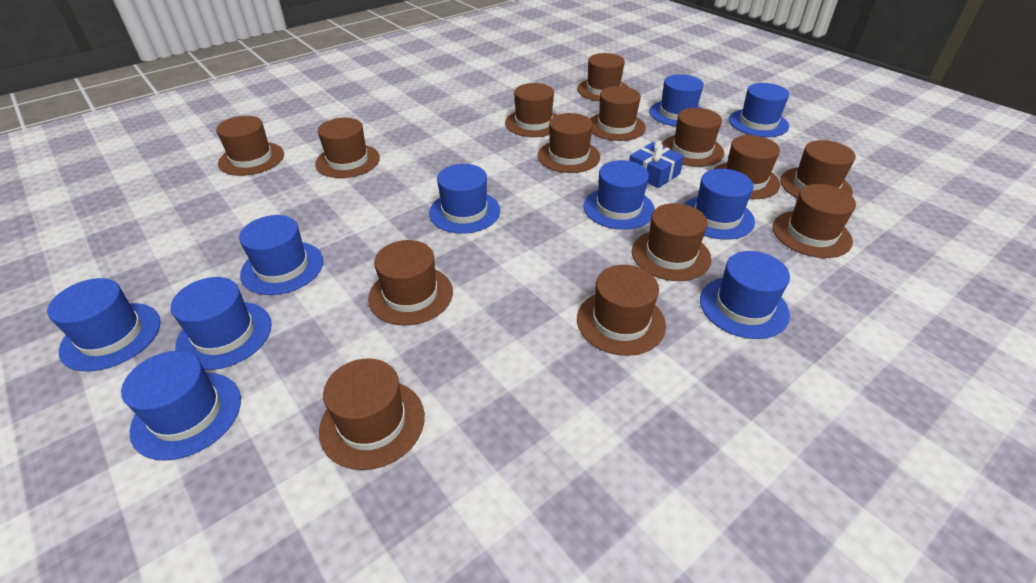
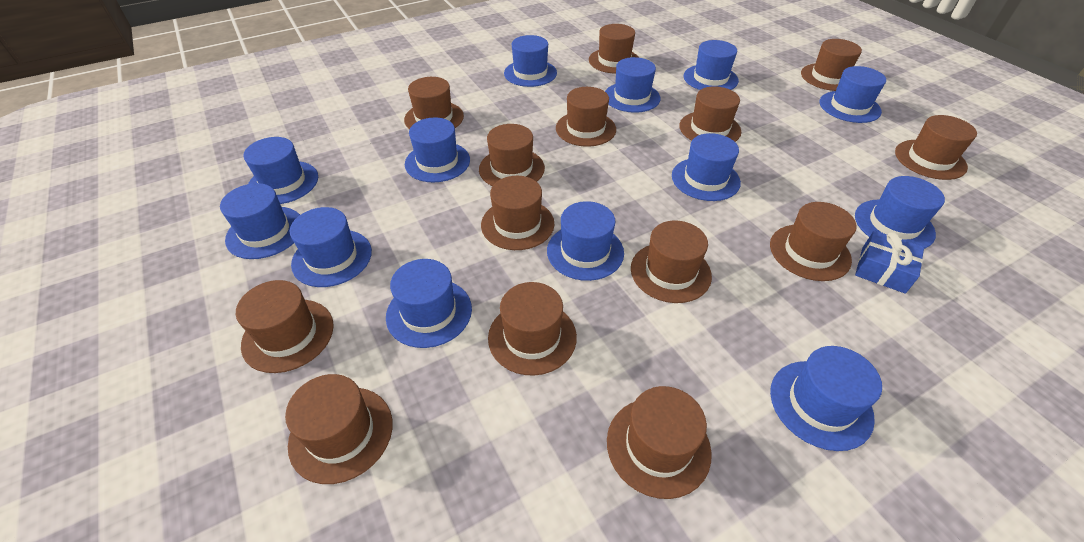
blue hat: [47,278,161,371] [121,351,241,461] [171,277,272,370] [239,215,323,295] [429,164,500,234] [584,160,655,230] [649,74,704,127] [684,169,755,240] [700,251,790,339] [729,83,789,137] = 10 -> [220,183,300,259] [244,137,318,204] [290,207,372,287] [386,259,472,348] [405,117,470,183] [504,35,557,87] [547,201,624,281] [605,57,660,113] [672,133,741,201] [684,40,739,90] [770,346,882,451] [819,66,886,123] [855,176,945,249] = 13

